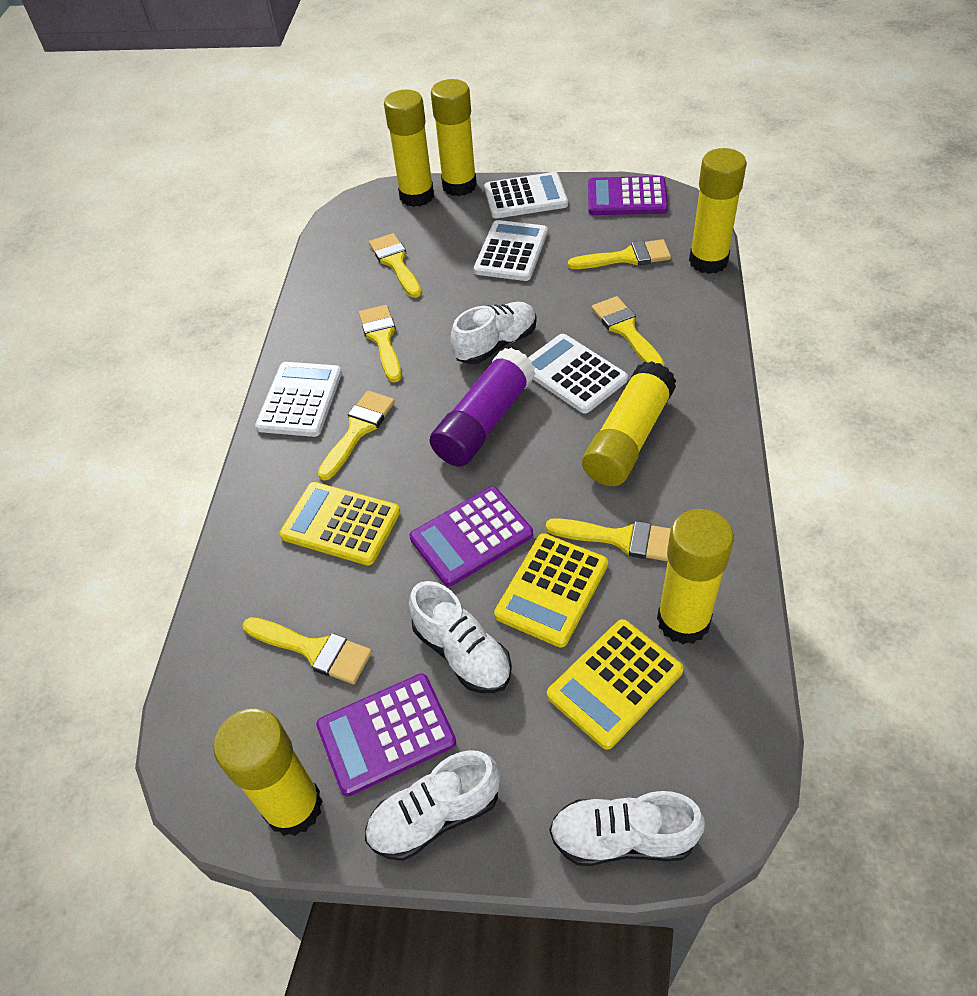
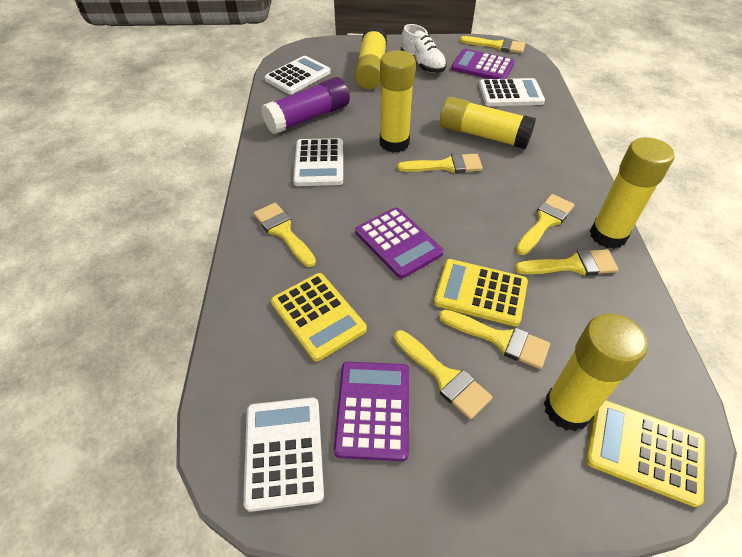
white shoe: [365,750,500,861] [409,581,512,693] [451,302,537,364] [550,791,705,866] = 4 -> [401,24,447,73] = 1
yellow glue stick: [213,708,323,836] [384,89,434,207] [431,79,477,196] [582,361,676,486] [657,509,734,644] [689,148,747,274] = 6 -> [355,26,387,89] [380,50,416,153] [440,97,536,149] [544,314,648,431] [590,137,674,249] = 5

